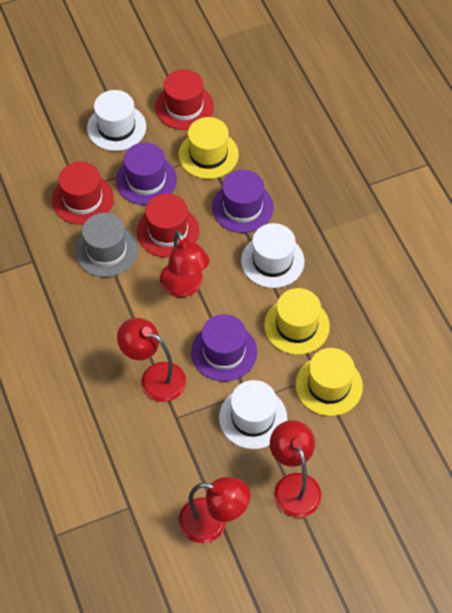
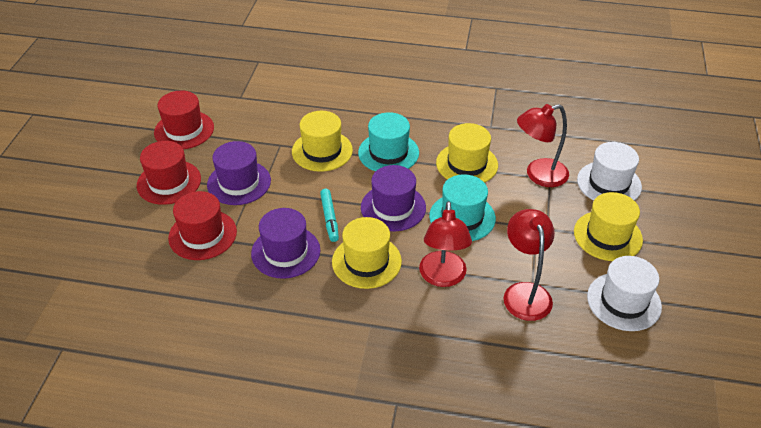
grey hat: [75,213,138,277] = 1 -> none = 0
red lamp: [117,318,186,402] [160,231,210,297] [179,477,250,543] [270,420,321,517] = 4 -> [419,201,472,287] [503,209,555,321] [517,104,569,187] = 3
turquoise hat: none = 0 -> [358,112,419,172] [429,174,496,241] = 2
turquoise marker: none = 0 -> [320,189,339,242] = 1
white hat: [87,90,146,151] [219,380,287,449] [241,223,305,288] = 3 -> [577,142,642,201] [587,256,662,331] = 2
yellow hat: [179,117,239,179] [264,288,330,355] [295,348,363,416] = 3 -> [292,111,353,172] [332,217,402,289] [436,123,498,183] [574,192,643,261] = 4

